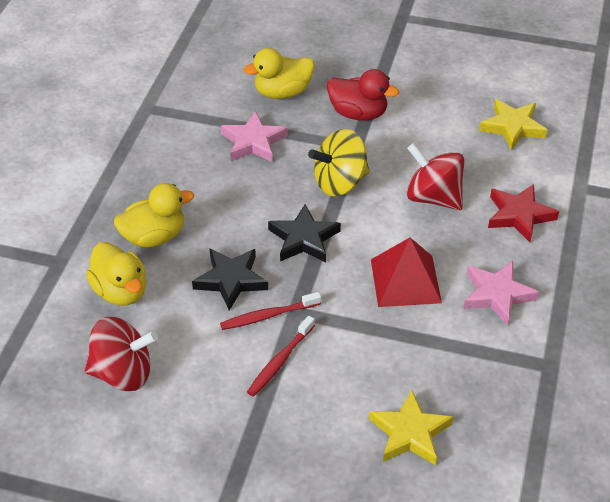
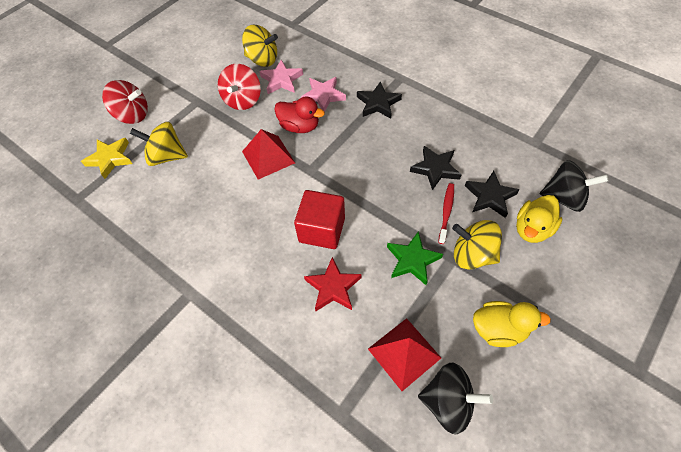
black spinning top: none = 0 -> [418,363,493,435] [540,160,608,212] = 2
black star: [192,249,268,310] [268,204,341,262] = 2 -> [357,81,402,119] [410,146,462,190] [465,171,520,218] = 3
green star: none = 0 -> [387,232,443,285] = 1
red cube: none = 0 -> [294,190,345,249] = 1
red pyramid: [371,238,442,307] = 1 -> [242,129,295,180] [368,318,441,391] = 2
red toothbrush: [220,292,321,330] [247,316,315,397] = 2 -> [438,183,454,244] = 1
yellow duck: [86,242,146,306] [114,183,194,247] [244,48,315,99] = 3 -> [473,301,551,347] [516,195,562,243] = 2
yellow spinning top: [308,129,370,196] = 1 -> [130,122,188,166] [242,25,278,67] [452,220,502,270] = 3
yellow star: [369,390,453,465] [479,99,548,150] = 2 -> [81,138,132,179] = 1

